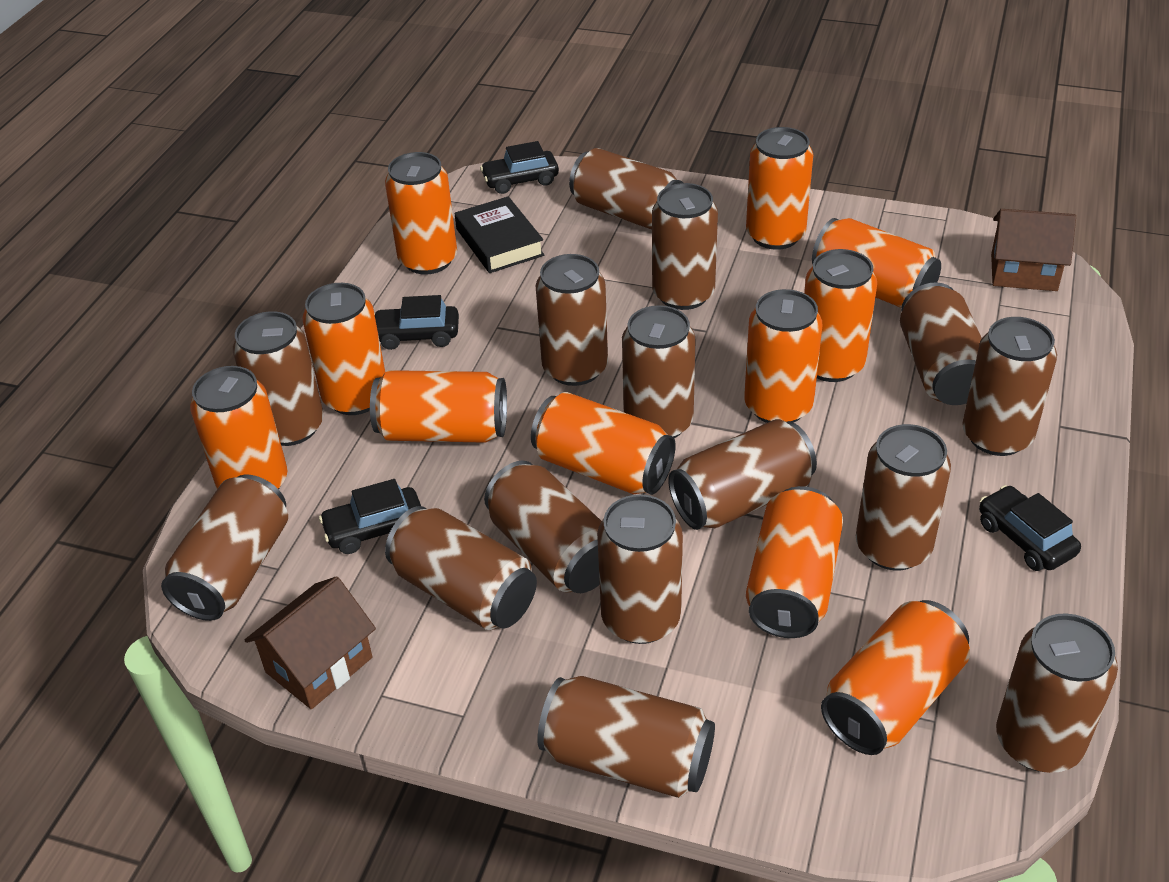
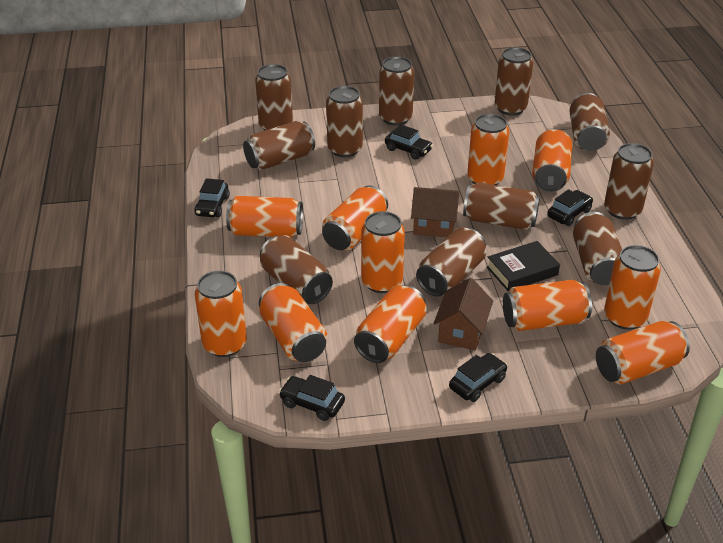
black car: [319,479,421,554] [374,295,459,350] [480,141,559,194] [979,485,1081,571] = 4 -> [194,178,230,217] [279,375,345,421] [385,125,433,160] [449,353,508,402] [547,189,593,226] = 5
brown can: [161,475,288,621] [233,311,323,446] [385,506,537,630] [484,460,602,593] [535,254,608,386] [537,676,715,798] [569,148,683,229] [597,494,683,644] [622,305,696,438] [652,183,718,310] [668,419,817,530] [856,424,951,570] [900,282,982,405] [962,317,1057,456] [996,613,1118,773] = 15 -> [243,121,315,170] [255,64,293,131] [260,235,333,304] [326,86,363,157] [379,57,414,126] [416,227,486,296] [463,182,540,230] [494,47,533,115] [569,93,610,151] [573,212,622,285] [604,143,654,220] = 11

